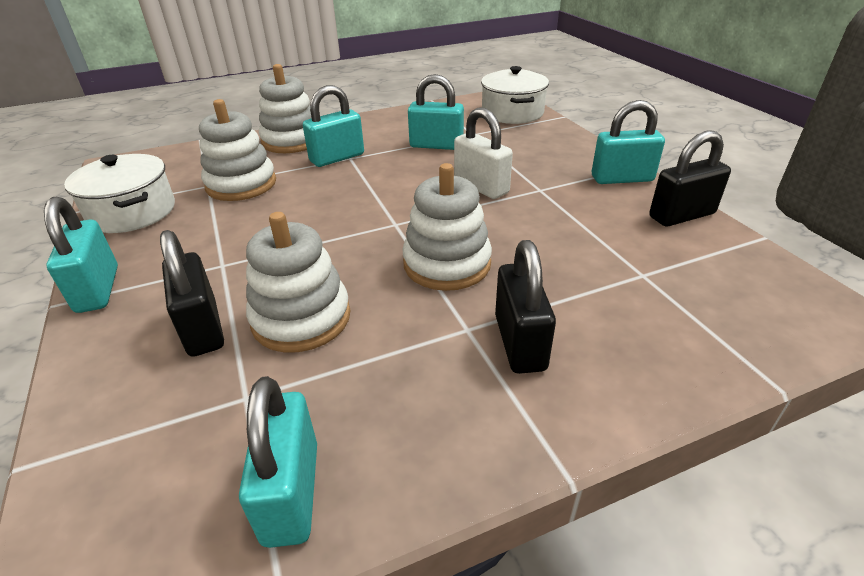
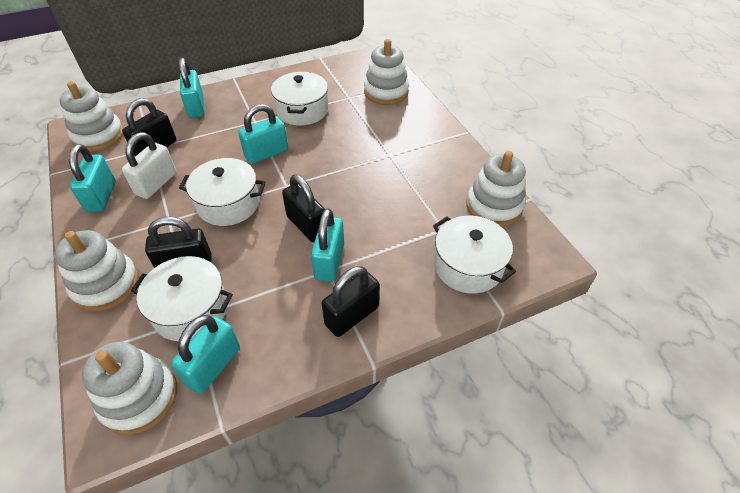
black padlock: [160,230,224,357] [495,240,556,374] [649,131,731,227] = 3 -> [122,98,176,156] [145,217,211,268] [282,174,325,242] [322,266,380,337] = 4
white pot: [64,154,175,233] [481,66,549,124] = 2 -> [131,256,233,342] [179,158,266,226] [271,72,328,126] [433,216,516,294] = 4
white stacking toy: [199,99,276,201] [246,212,350,353] [259,64,312,153] [402,163,492,291] = 4 -> [54,230,139,312] [59,81,123,151] [82,342,177,435] [364,39,409,105] [466,151,526,227] = 5

